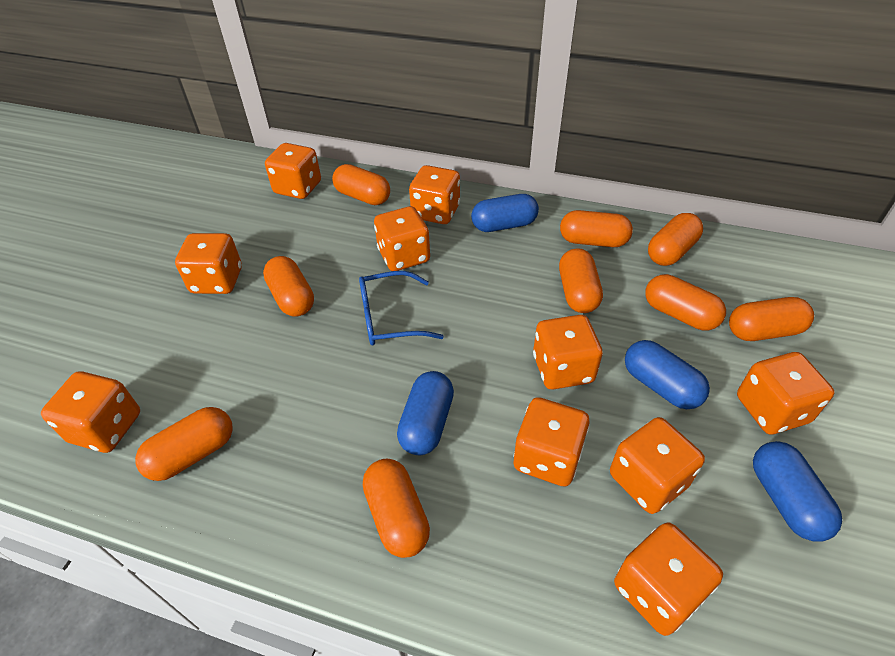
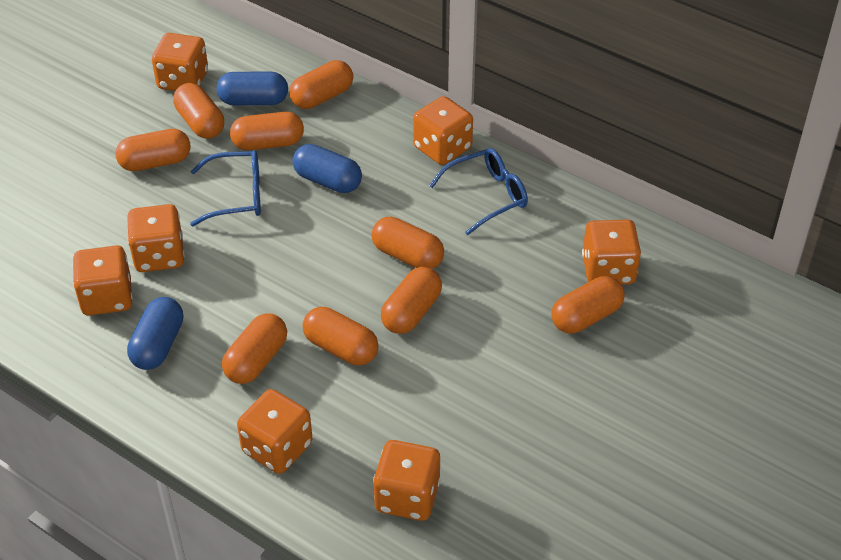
blue capsule: [397,371,454,455] [471,194,539,232] [625,340,710,409] [753,441,842,542] = 4 -> [127,297,183,370] [217,72,288,105] [293,144,362,193] = 3
blue glasses: [359,271,444,345] = 1 -> [190,150,261,226] [429,148,528,235] = 2
orange dice: [41,371,140,453] [175,233,242,294] [265,143,321,199] [374,206,430,271] [409,165,460,224] [514,397,590,487] [533,315,603,390] [610,417,705,514] [614,522,723,636] [737,352,834,434] = 10 -> [73,245,133,316] [127,204,185,272] [152,33,208,91] [237,389,312,474] [373,440,441,521] [413,96,473,165] [582,219,641,285] = 7

